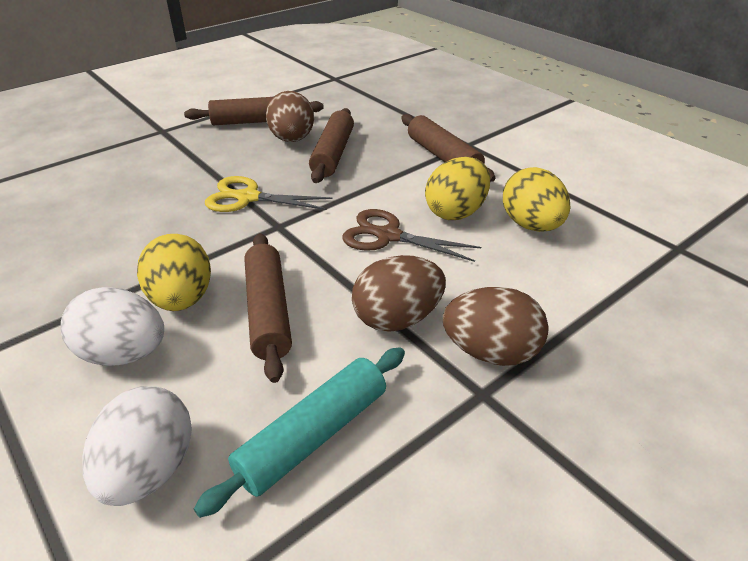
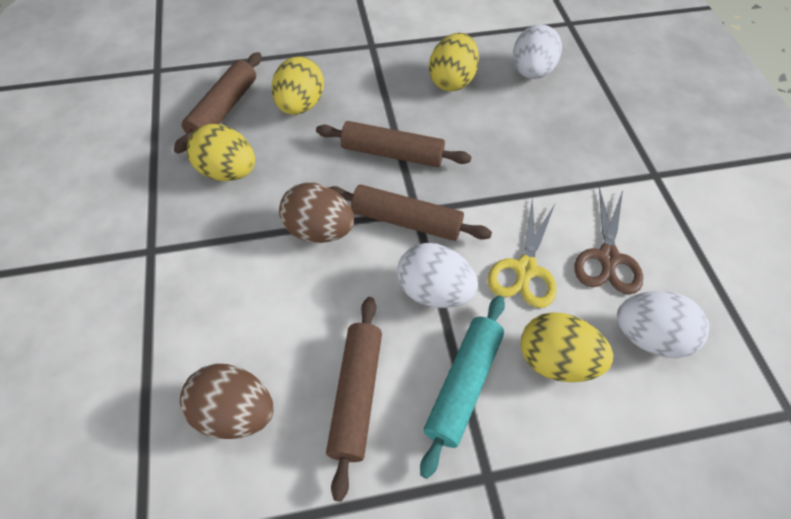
brown egg: [266,91,314,142] [352,255,446,332] [443,287,548,366] = 3 -> [180,364,273,439] [279,183,354,243] = 2
white egg: [61,287,164,366] [82,386,192,506] = 2 -> [397,243,478,308] [513,24,562,79] [617,291,709,358] = 3
yellow egg: [137,234,211,311] [425,157,490,220] [503,167,570,232] = 3 -> [187,124,255,181] [271,57,324,115] [429,33,479,91] [521,312,613,382] = 4

